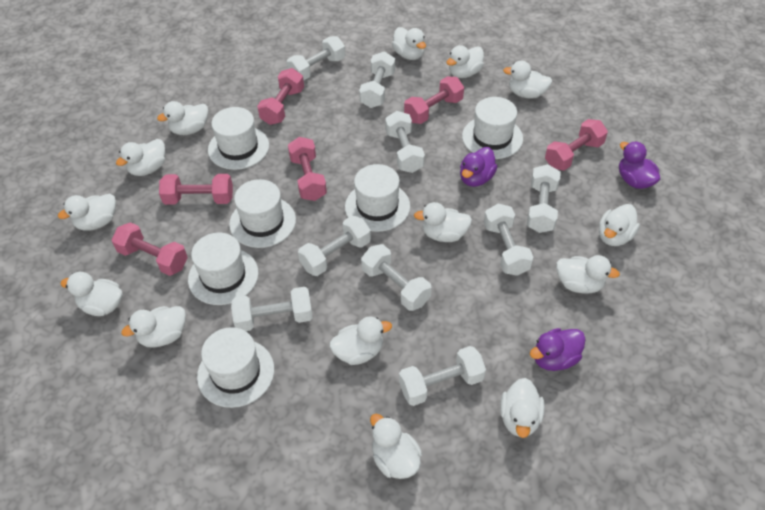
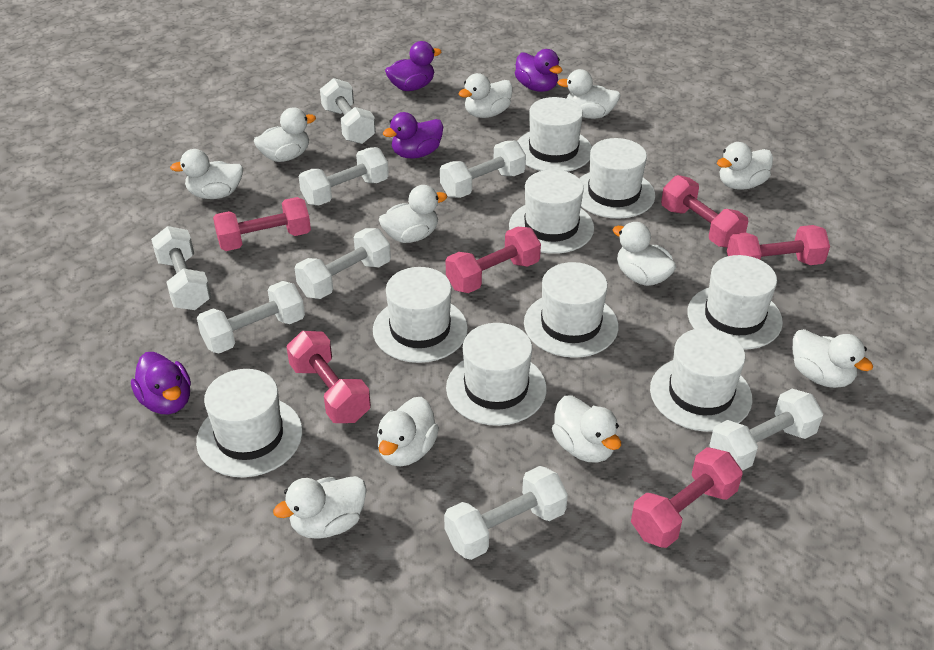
purple duck: [460,147,498,187] [530,328,586,371] [619,142,660,189] = 3 -> [131,352,191,414] [383,112,443,158] [385,41,441,91] [515,49,562,92] = 4
white duck: [58,193,116,231] [60,272,123,316] [116,139,165,176] [121,306,186,348] [157,101,208,135] [330,316,392,365] [370,414,422,479] [392,27,426,60] [414,202,472,242] [446,45,484,78] [500,378,545,438] [503,61,552,99] [556,255,620,293] [599,204,640,246] = 14 -> [170,149,243,199] [254,107,316,162] [273,476,366,539] [377,397,439,466] [379,185,447,243] [459,73,513,118] [552,396,621,463] [557,69,621,119] [613,222,676,286] [717,142,773,190] [793,329,873,388] = 11
white dumbbell: [231,287,313,331] [287,36,345,80] [298,216,371,276] [359,51,395,108] [361,244,432,311] [385,111,425,173] [399,346,486,406] [484,204,534,276] [527,164,561,233] = 9 -> [151,226,211,310] [197,281,305,353] [295,228,391,299] [299,147,389,206] [320,78,376,144] [440,141,526,198] [444,466,568,560] [709,389,823,471] = 8
white hat: [188,233,258,305] [197,327,274,408] [208,107,269,170] [229,179,296,248] [345,164,410,232] [462,97,523,159] = 6 -> [196,369,303,477] [373,267,468,363] [446,323,547,426] [509,170,594,254] [517,97,592,172] [524,262,619,358] [579,138,655,219] [650,328,752,432] [687,255,783,350] = 9

